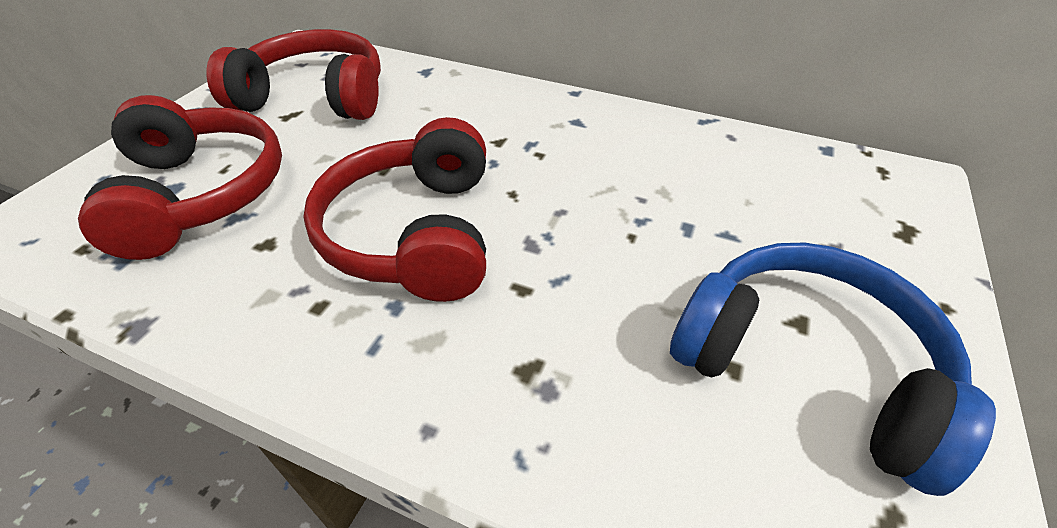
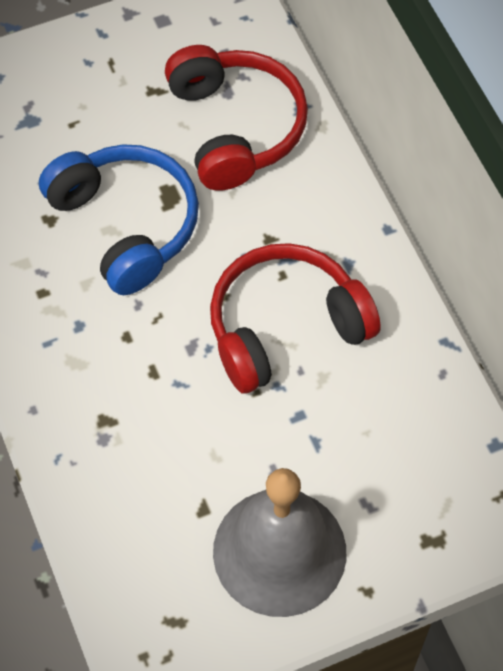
grey bell: none = 0 -> [213,468,346,617] = 1
red headphones: [78,95,282,260] [206,29,381,120] [303,117,486,302] = 3 -> [165,45,308,191] [210,243,381,394] = 2

